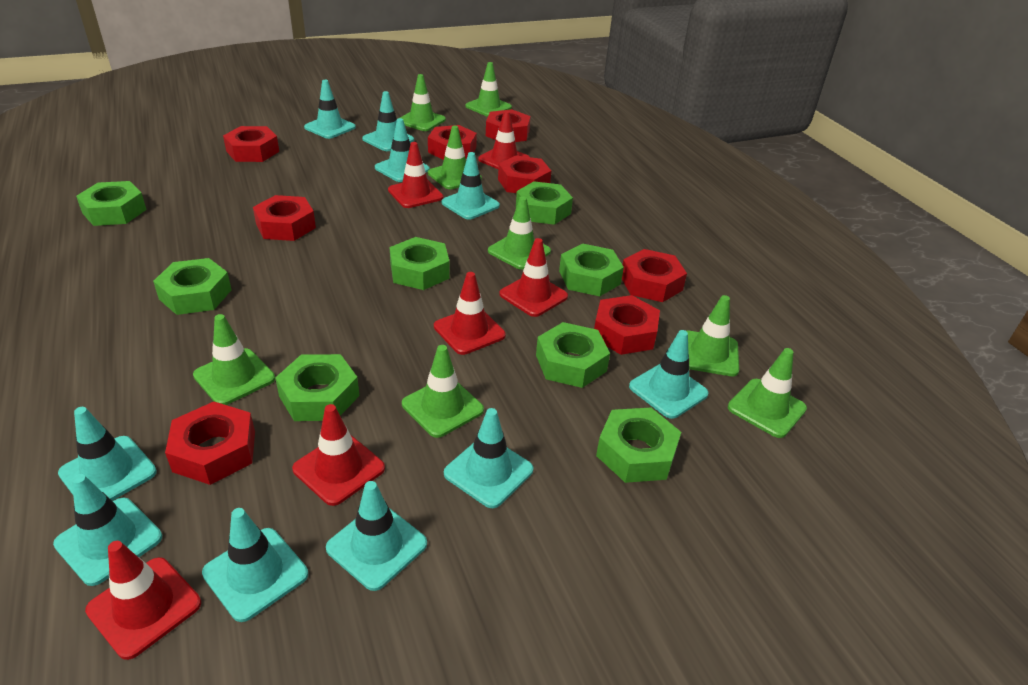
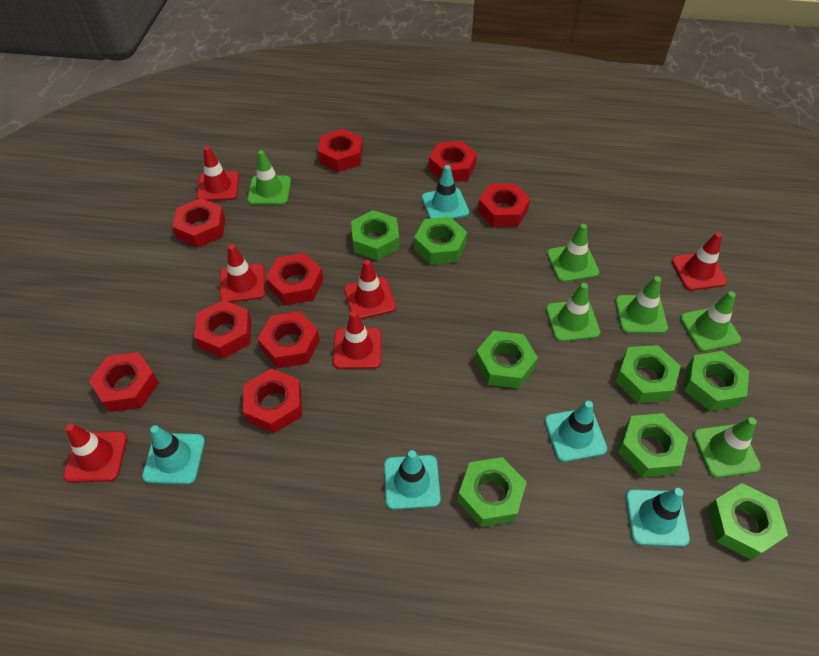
green traffic cone: [193,314,275,405] [400,74,446,131] [402,345,484,438] [428,126,482,189] [465,62,512,117] [488,196,551,270] [687,295,739,376] [728,348,807,438] = 8 -> [247,150,291,205] [546,283,600,342] [547,224,600,282] [615,276,668,334] [680,291,741,352] [693,417,761,478] = 6
red nut: [165,402,255,485] [223,126,279,162] [253,195,316,241] [428,125,477,160] [486,109,531,142] [498,156,551,193] [594,295,660,355] [622,249,687,302] = 8 -> [89,352,159,412] [173,198,225,248] [194,300,252,358] [243,368,302,433] [258,311,320,368] [266,253,324,305] [318,129,363,172] [429,141,477,182] [478,183,530,227] = 9
turquoise traffic cone: [53,474,162,586] [58,407,157,501] [202,508,308,622] [304,80,356,139] [326,481,427,591] [362,91,414,151] [375,118,430,182] [441,152,500,220] [444,408,533,508] [629,330,709,419] = 10 -> [142,425,205,484] [384,450,441,510] [422,165,469,219] [545,401,607,462] [626,488,690,547] = 5

